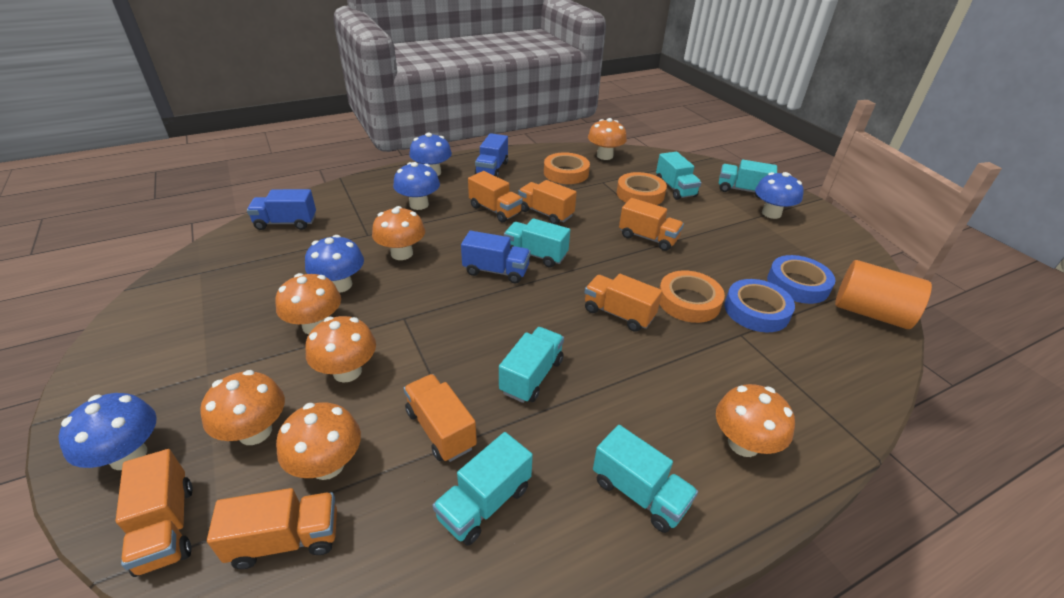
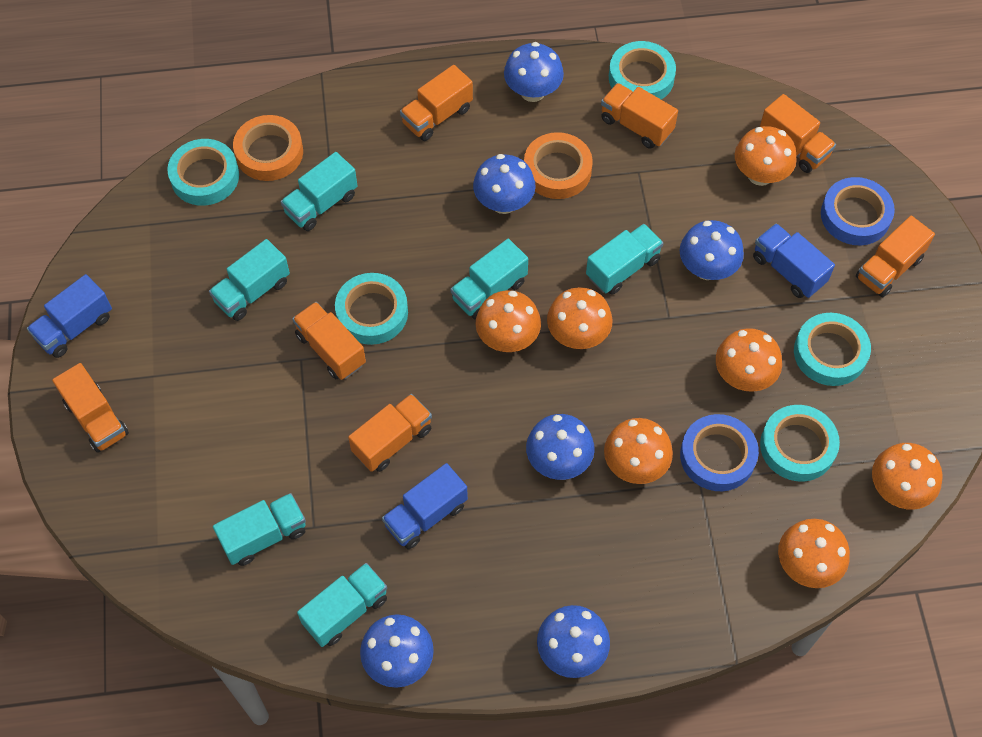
blue mushroom: [58,393,157,470] [305,235,364,293] [393,162,440,210] [409,132,452,176] [755,172,804,219] = 5 -> [360,614,434,688] [473,154,536,214] [504,42,564,102] [526,414,595,480] [537,605,610,678] [680,220,744,280] = 6
orange cylinder: [835,260,932,329] = 1 -> none = 0
orange tape: [544,152,590,184] [617,172,667,205] [659,270,725,323] = 3 -> [233,115,303,181] [524,132,593,199] = 2
turquoise tape: none = 0 -> [167,139,239,206] [335,273,408,345] [609,41,676,100] [760,405,840,481] [794,313,871,386] = 5

